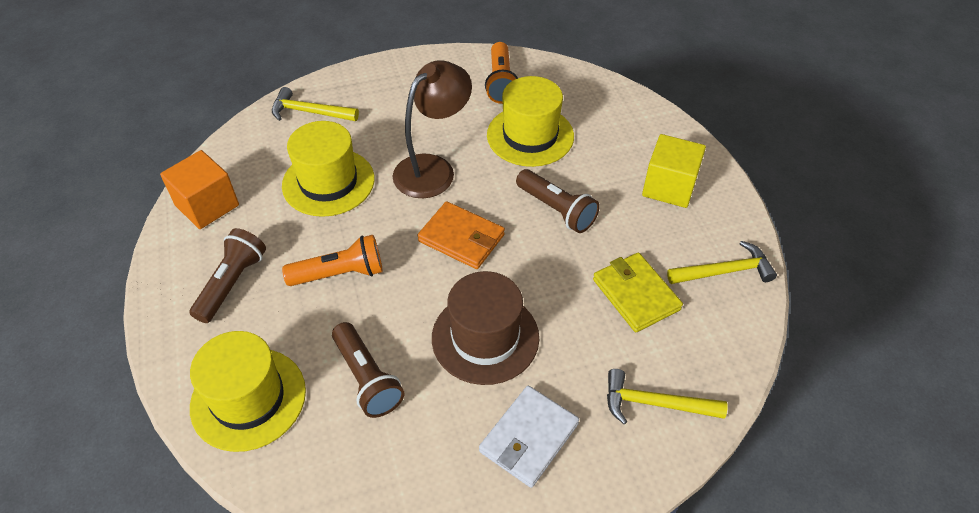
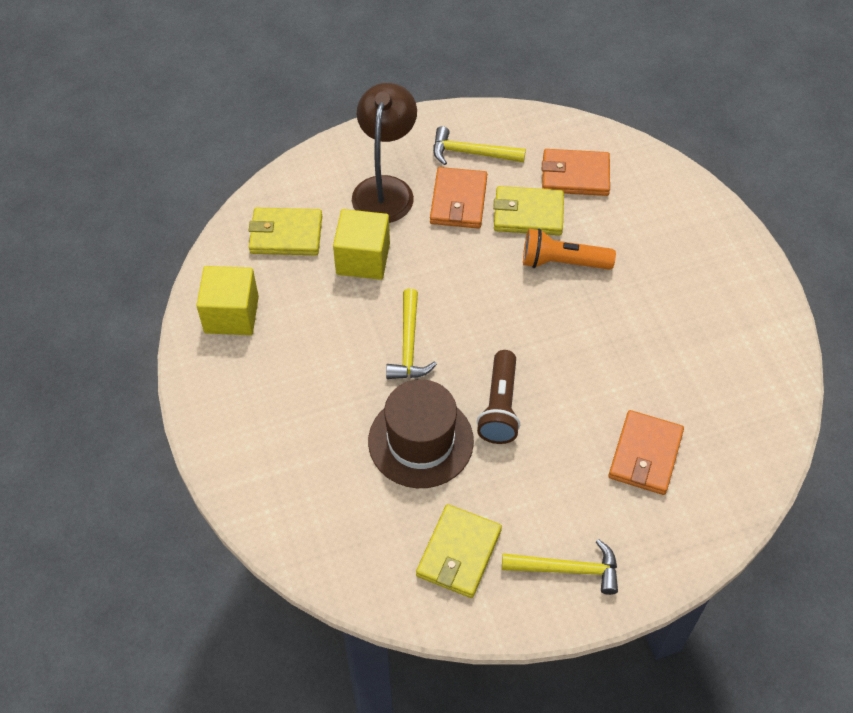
brown flashlight: [189,228,266,323] [332,322,404,418] [516,169,600,233] = 3 -> [477,350,520,444] = 1
orange cube: [160,150,239,229] = 1 -> none = 0
orange flashlight: [282,235,383,286] [485,42,518,104] = 2 -> [523,228,616,270] = 1
orange wallet: [417,201,505,269] = 1 -> [430,167,487,229] [542,149,610,196] [608,410,684,495] = 3
white wallet: [479,386,579,488] = 1 -> none = 0
yellow cube: [642,134,706,208] = 1 -> [196,266,259,335] [333,209,390,280] = 2
yellow hat: [190,331,306,452] [282,121,375,217] [487,76,574,167] = 3 -> none = 0
yellow wallet: [593,253,683,332] = 1 -> [248,208,322,255] [416,504,502,598] [493,186,564,235] = 3

